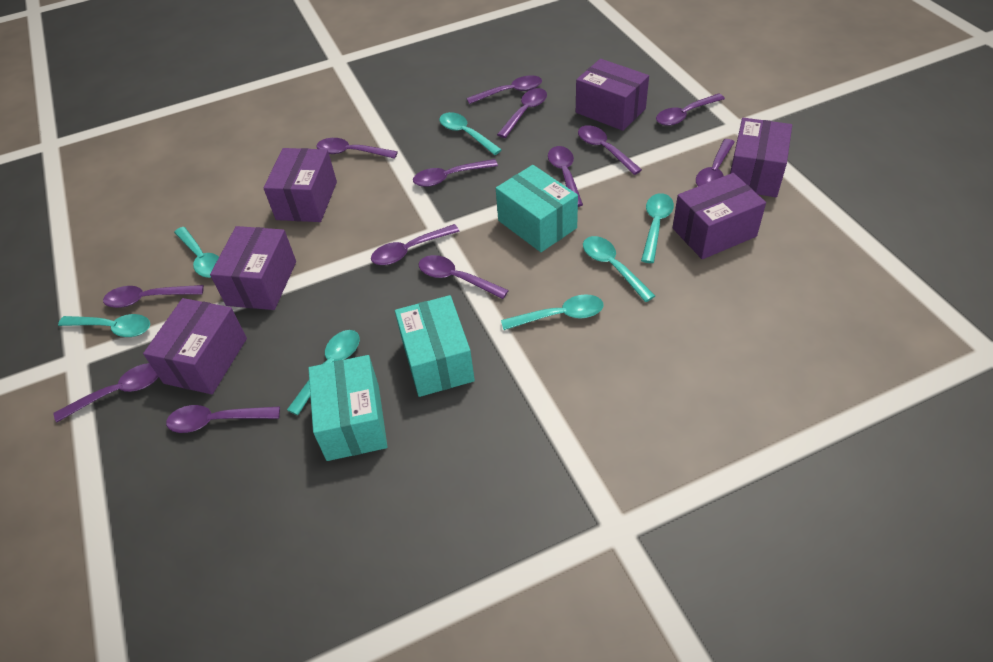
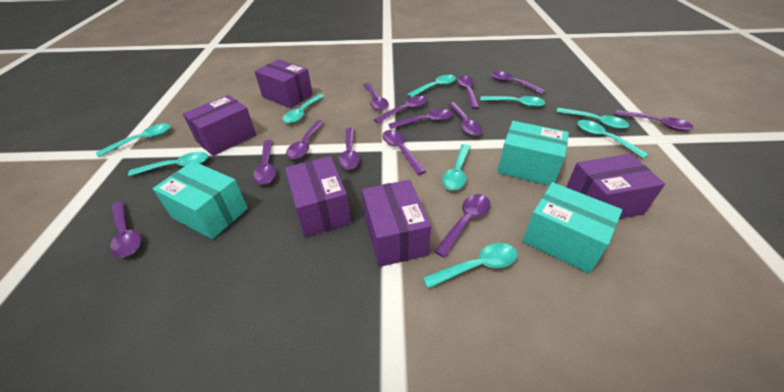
purple box: [143,298,247,394] [210,226,296,310] [263,148,337,222] [576,59,649,131] [673,173,766,259] [730,118,792,197] = 6 -> [183,95,256,156] [255,59,313,108] [285,156,351,237] [362,180,431,267] [566,154,665,219] = 5
turquoise spoon: [58,314,150,337] [174,227,219,278] [287,330,360,415] [439,112,502,155] [501,294,604,330] [583,236,655,302] [641,193,674,263] = 7 -> [96,123,170,157] [128,152,208,176] [282,94,324,124] [407,75,456,98] [423,243,517,289] [442,144,471,190] [480,96,545,107] [556,108,629,129] [577,120,648,159] = 9

